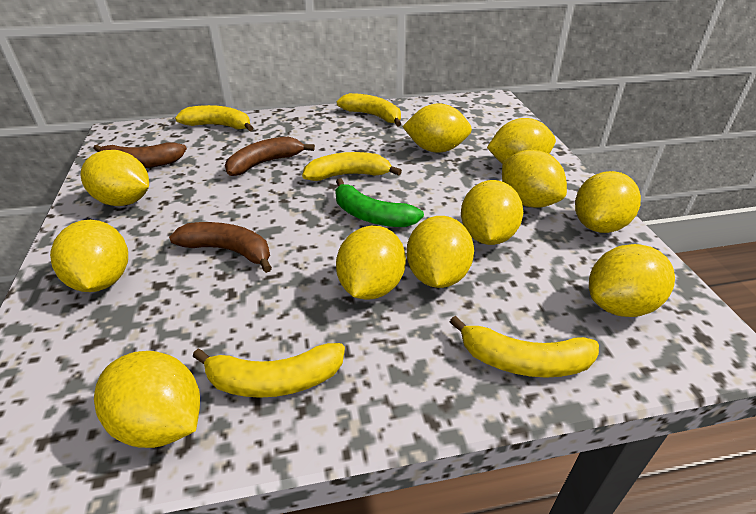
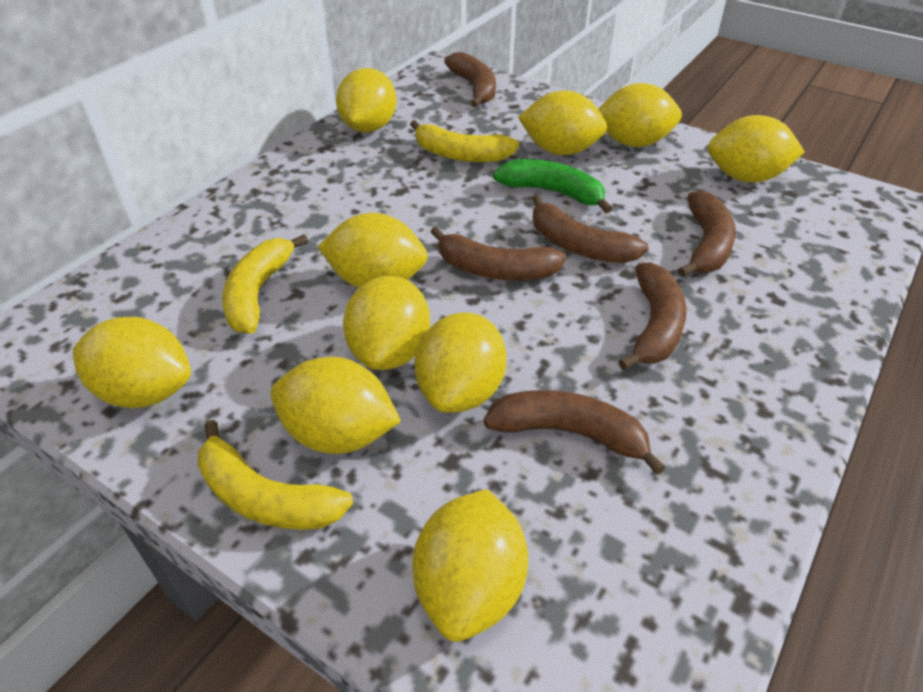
brown banana: [93,142,187,168] [169,222,272,273] [225,137,315,176] = 3 -> [431,226,566,281] [444,52,496,108] [483,390,666,475] [532,194,649,263] [618,262,687,370] [678,191,736,277] = 6
yellow banana: [175,105,253,131] [193,343,345,398] [302,152,402,181] [337,93,401,127] [450,316,599,378] = 5 -> [198,420,353,530] [223,234,308,333] [410,120,519,162] = 3
yellow lemon: [50,220,128,292] [81,150,149,206] [94,351,200,448] [336,226,406,300] [402,103,472,153] [407,216,474,288] [461,180,523,245] [487,118,556,164] [502,150,567,208] [575,171,641,233] [589,244,675,317] = 11 -> [73,317,191,408] [270,357,401,454] [318,213,428,288] [336,68,396,132] [343,276,430,370] [412,489,528,642] [415,312,507,413] [518,90,607,155] [598,83,682,147] [708,115,805,183] = 10

